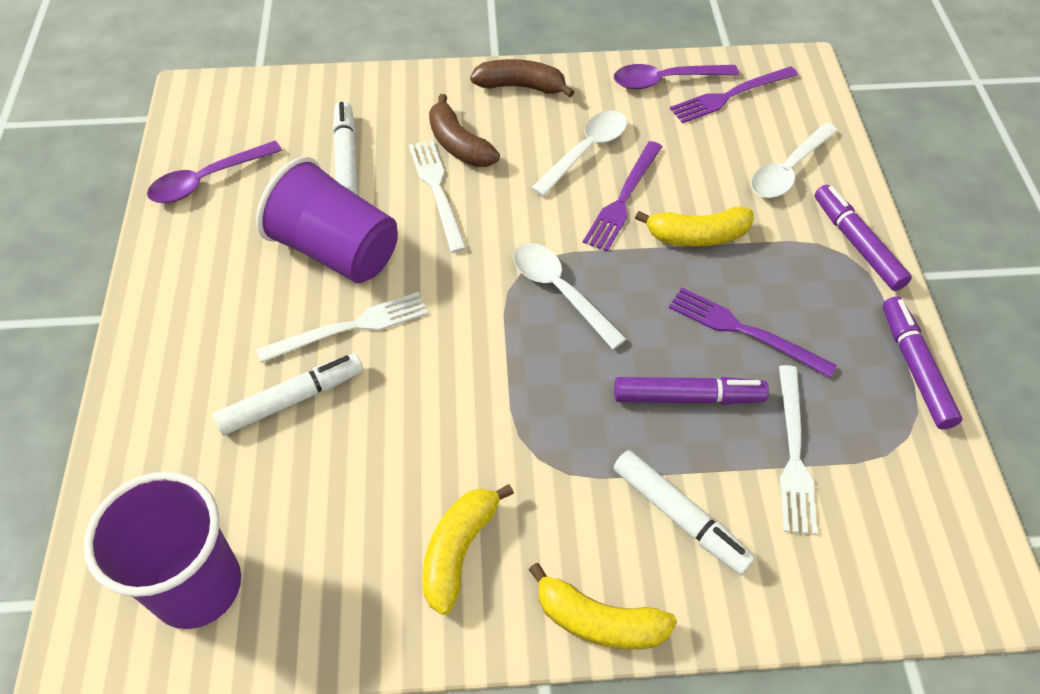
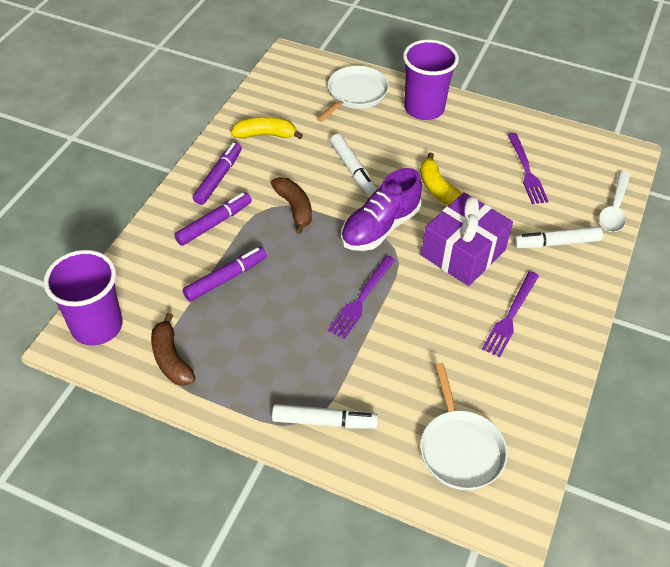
purple gift: none = 0 -> [421,192,513,286] = 1
purple shoe: none = 0 -> [341,168,422,251] = 1
purple spoon: [147,141,282,203] [614,64,739,89] = 2 -> none = 0
white fork: [256,292,428,363] [409,140,467,253] [779,365,818,535] = 3 -> none = 0
white pan: none = 0 -> [317,66,389,122] [420,363,507,490] = 2
white spoon: [513,243,627,349] [531,110,627,197] [751,123,838,198] = 3 -> [599,171,630,232] = 1
yellow banana: [422,484,514,615] [529,563,677,650] [635,206,754,247] = 3 -> [231,117,303,139] [420,153,462,206] = 2

